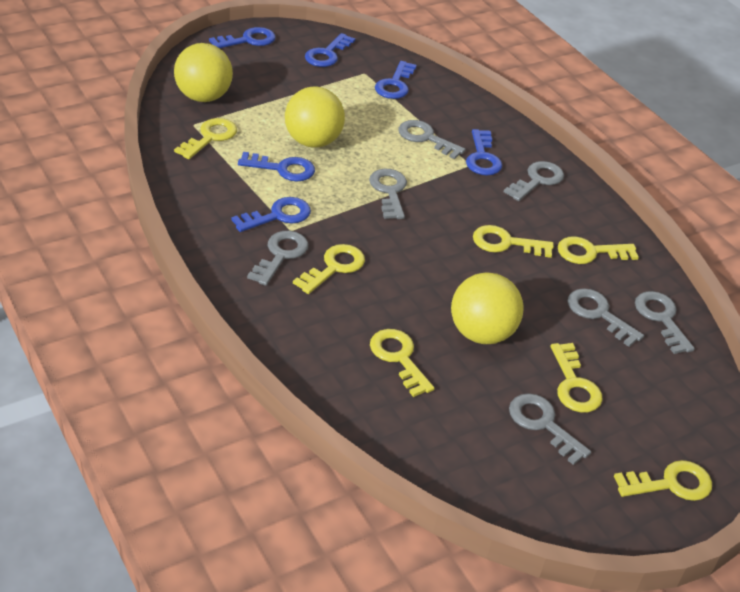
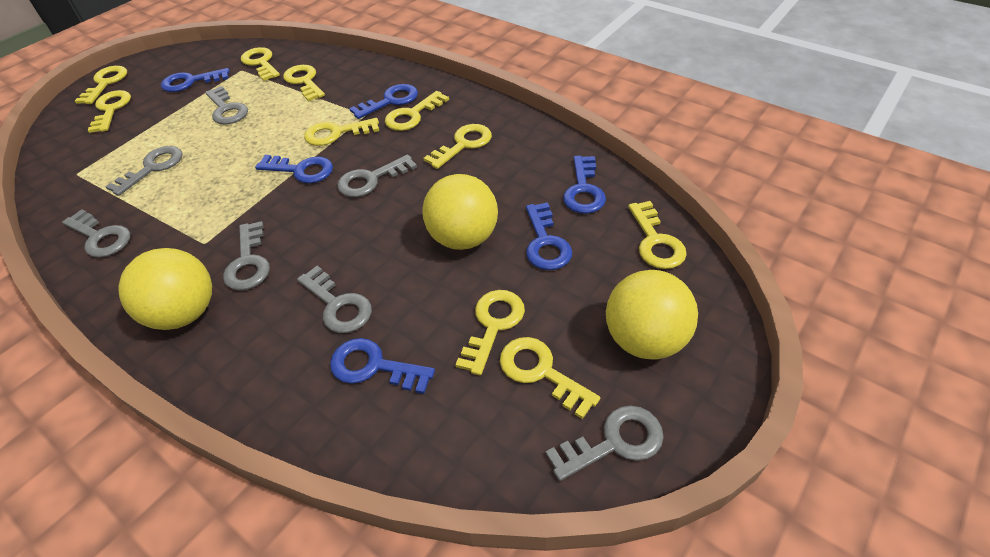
yellow key: [174,118,237,159] [293,244,365,294] [370,329,434,397] [473,225,554,258] [551,343,603,412] [557,236,639,264] [614,460,712,501] = 7 -> [75,66,127,104] [88,90,131,133] [241,47,280,81] [283,65,325,101] [304,118,379,146] [385,91,449,131] [423,124,492,169] [455,290,525,375] [500,337,600,419] [628,201,687,269] = 10

